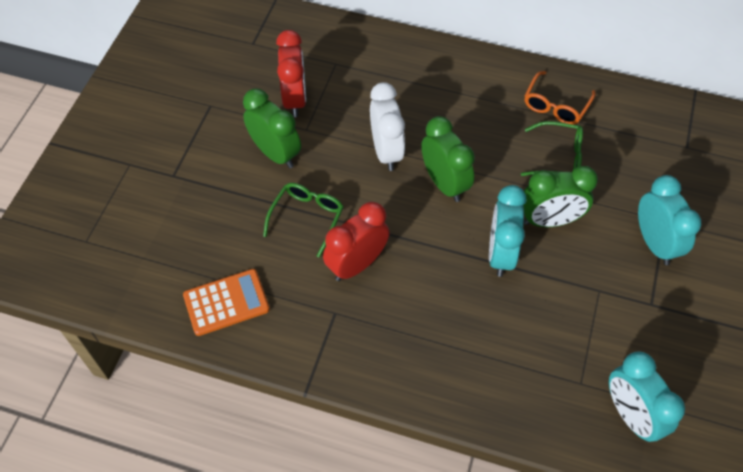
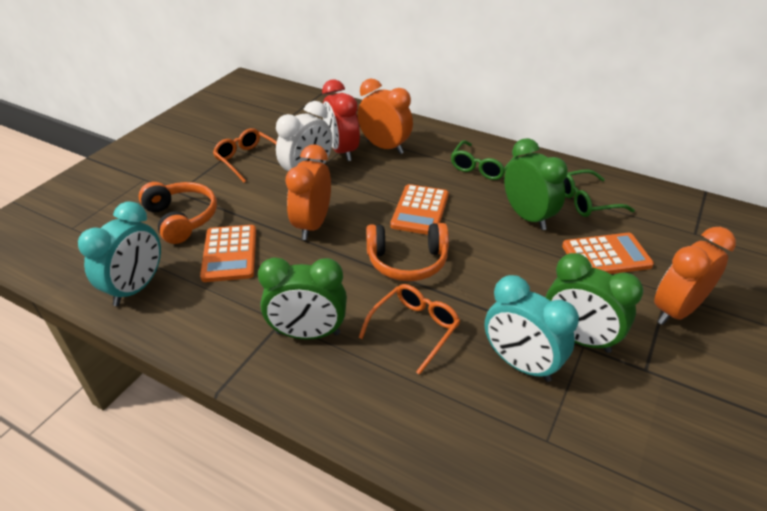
orange calculator: [183,269,270,336] = 1 -> [200,225,256,282] [390,184,449,235] [562,233,654,274] = 3
orange clock: none = 0 -> [286,144,331,240] [358,79,413,154] [654,227,736,325] = 3
orange glasses: [525,71,596,125] = 1 -> [213,128,277,183] [359,284,460,375] = 2
orange headphones: none = 0 -> [138,182,217,244] [366,223,449,281] = 2
red clock: [276,30,306,117] [323,202,390,281] = 2 -> [322,80,360,161] = 1
turquoise clock: [489,185,526,277] [609,351,685,442] [638,175,701,265] = 3 -> [78,201,161,306] [484,275,579,382] = 2

